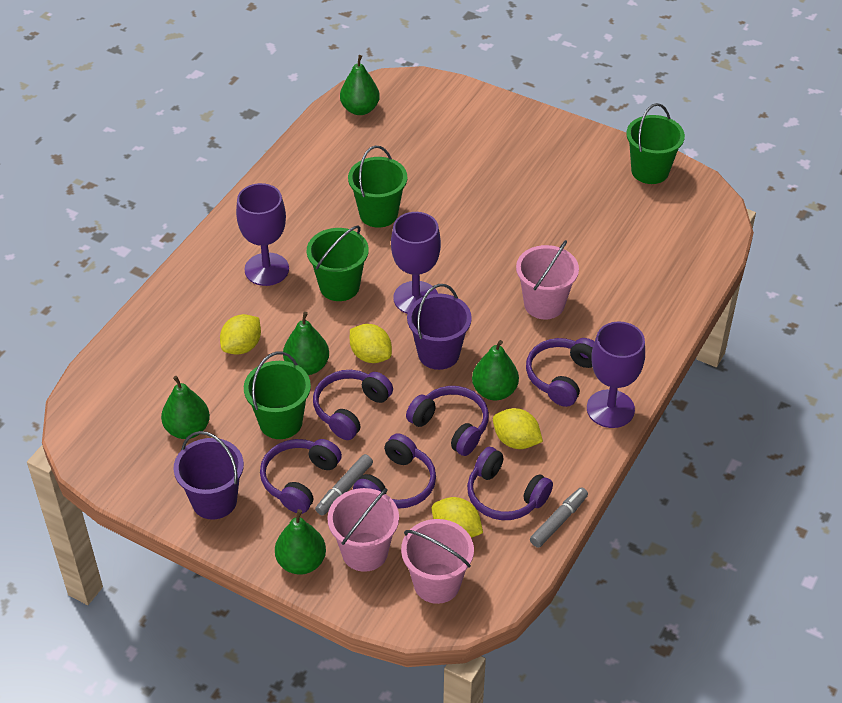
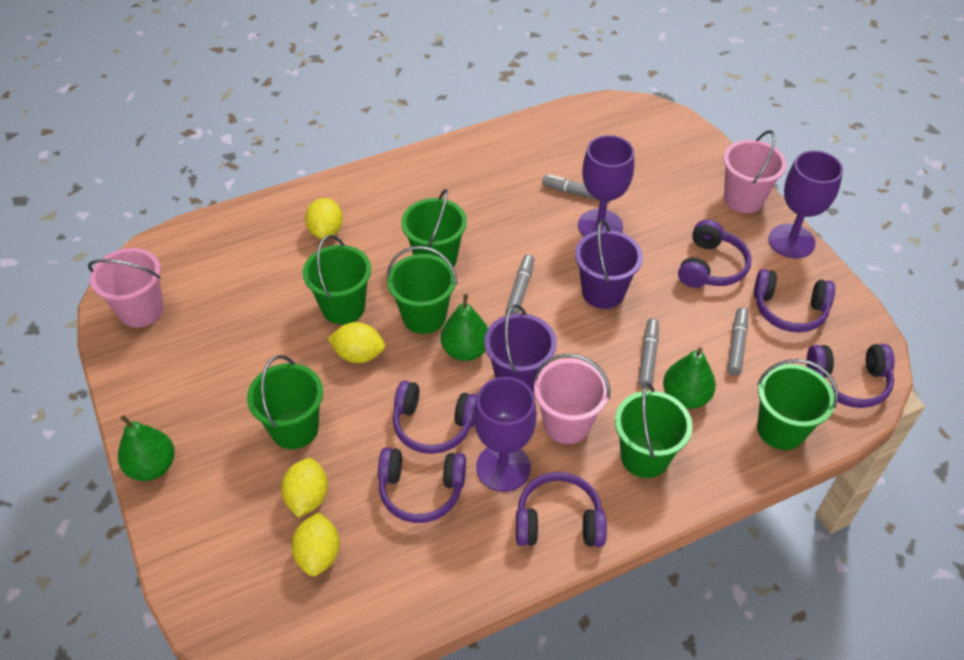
green bucket: [244,352,311,439] [307,225,369,301] [348,146,407,228] [626,103,685,184] = 4 -> [247,355,323,449] [303,235,371,324] [387,246,457,334] [401,189,467,267] [615,383,693,478] [757,359,838,450] = 6
green pear: [161,376,210,439] [275,509,326,575] [283,312,329,375] [340,55,380,115] [472,340,519,400] = 5 -> [118,415,175,481] [441,294,488,361] [663,347,716,409] = 3
grey marker: [315,454,373,516] [530,487,588,548] = 2 -> [505,254,534,314] [542,175,610,203] [638,318,659,388] [727,307,748,376] = 4

